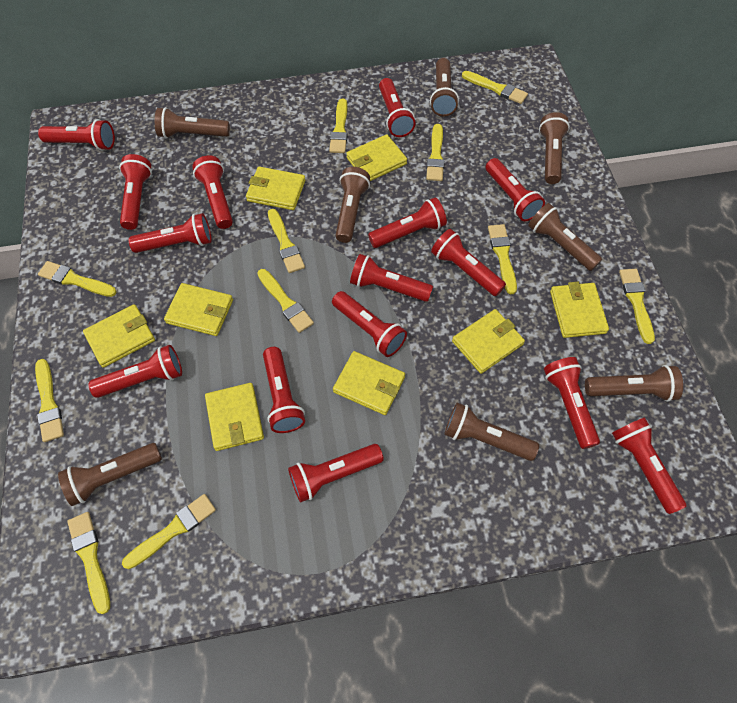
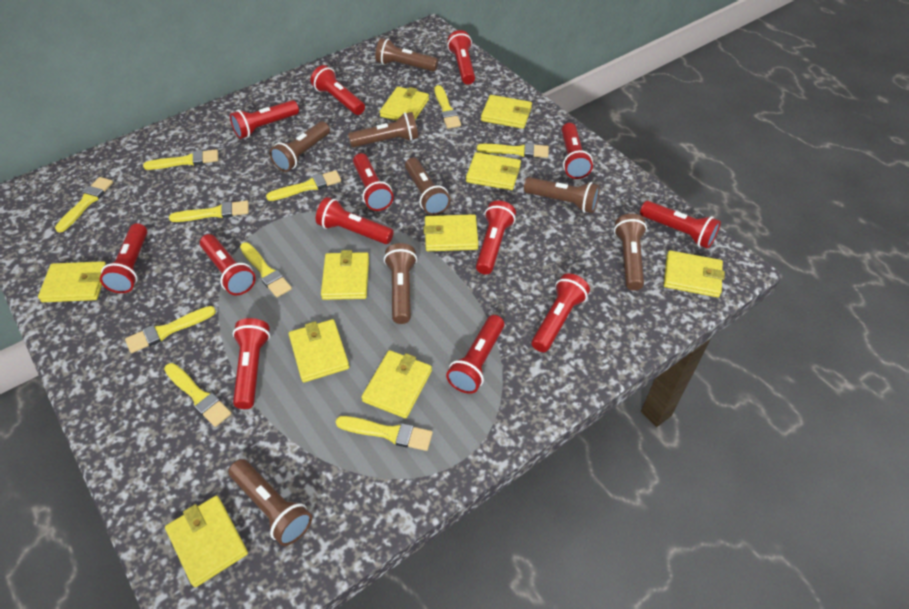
red flashlight: [38,119,115,151] [89,345,182,398] [119,154,152,230] [129,213,212,253] [192,155,233,229] [263,347,305,433] [288,444,384,503] [332,291,407,357] [350,254,433,302] [368,198,447,248] [379,78,416,137] [431,229,506,296] [486,158,545,221] [544,357,600,449] [612,418,687,514] = 15 -> [100,223,147,293] [200,234,256,295] [230,100,299,139] [233,318,270,409] [311,65,365,115] [316,197,394,244] [353,153,393,211] [446,315,504,394] [447,30,475,85] [476,201,516,274] [532,273,590,352] [562,123,593,179] [640,201,721,249] = 13
yellow brush: [35,359,64,442] [38,261,117,297] [67,512,110,614] [122,494,216,569] [257,269,314,333] [268,209,305,273] [329,99,347,153] [426,124,444,181] [462,71,528,104] [488,224,517,294] [619,269,655,344] = 11 -> [55,177,113,233] [125,306,216,353] [143,149,218,170] [164,363,231,427] [169,201,249,222] [240,242,292,298] [266,170,341,201] [335,416,433,451] [434,85,461,128] [477,143,549,158] = 10
yellow wallet: [83,304,155,368] [164,283,233,336] [205,383,264,451] [246,167,305,210] [333,351,405,415] [346,134,407,181] [452,309,525,374] [550,282,609,338] = 8 -> [38,261,106,302] [165,496,248,587] [289,319,349,383] [321,250,369,300] [361,350,432,418] [380,87,429,120] [424,214,478,251] [466,152,521,190] [481,95,532,129] [664,250,725,297] = 10

